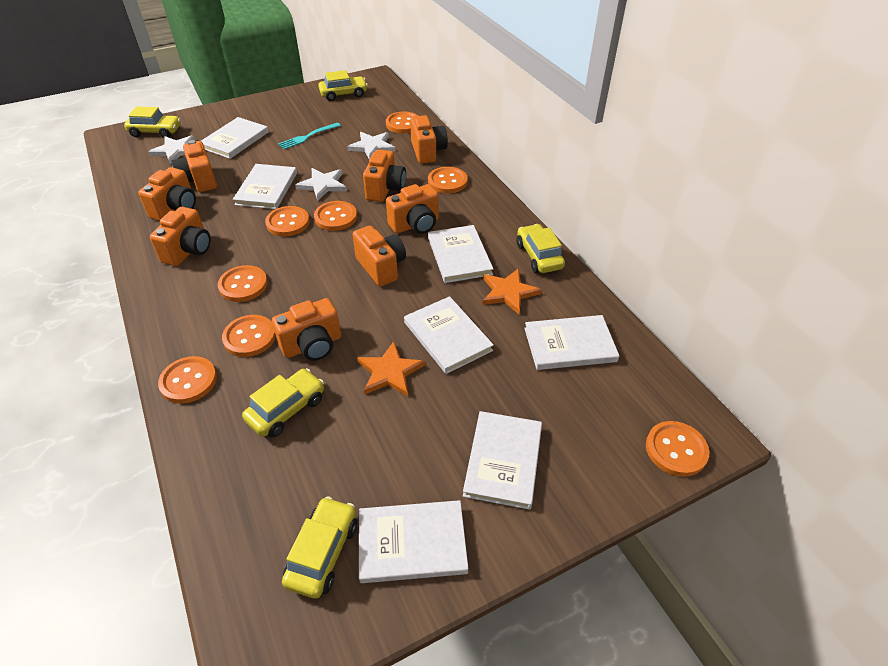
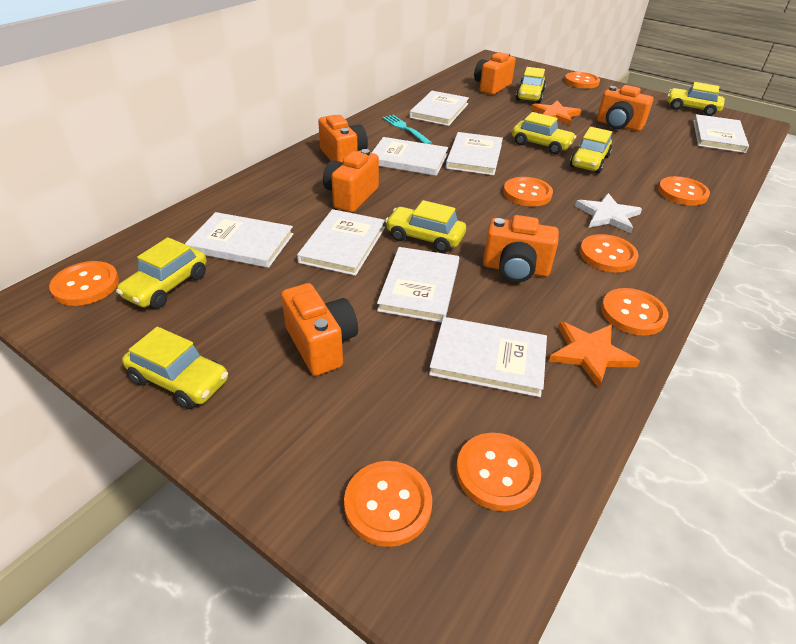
orange camera: [138,167,196,221] [150,207,211,266] [172,140,217,192] [272,298,341,361] [353,226,406,287] [363,150,406,202] [386,184,439,234] [410,115,448,164] = 8 -> [281,283,358,376] [318,115,368,162] [323,149,379,212] [474,52,516,95] [483,215,559,282] [597,85,653,131] = 6
white book: [201,117,269,159] [233,164,297,209] [359,500,468,583] [404,296,494,374] [428,225,493,283] [463,411,542,510] [524,315,619,370] = 7 -> [185,212,294,268] [297,209,385,276] [372,137,448,176] [377,247,459,322] [409,91,469,126] [429,317,547,397] [446,132,503,175] [693,114,749,153] = 8
white star: [148,135,195,165] [295,168,347,201] [347,132,395,160] = 3 -> [575,193,642,233] = 1
yellow car: [124,106,181,138] [242,368,324,437] [282,496,357,599] [318,70,368,101] [517,224,565,273] = 5 -> [116,237,207,309] [122,327,228,409] [385,200,466,253] [512,112,576,154] [516,67,546,103] [570,127,612,173] [667,82,725,116] = 7

